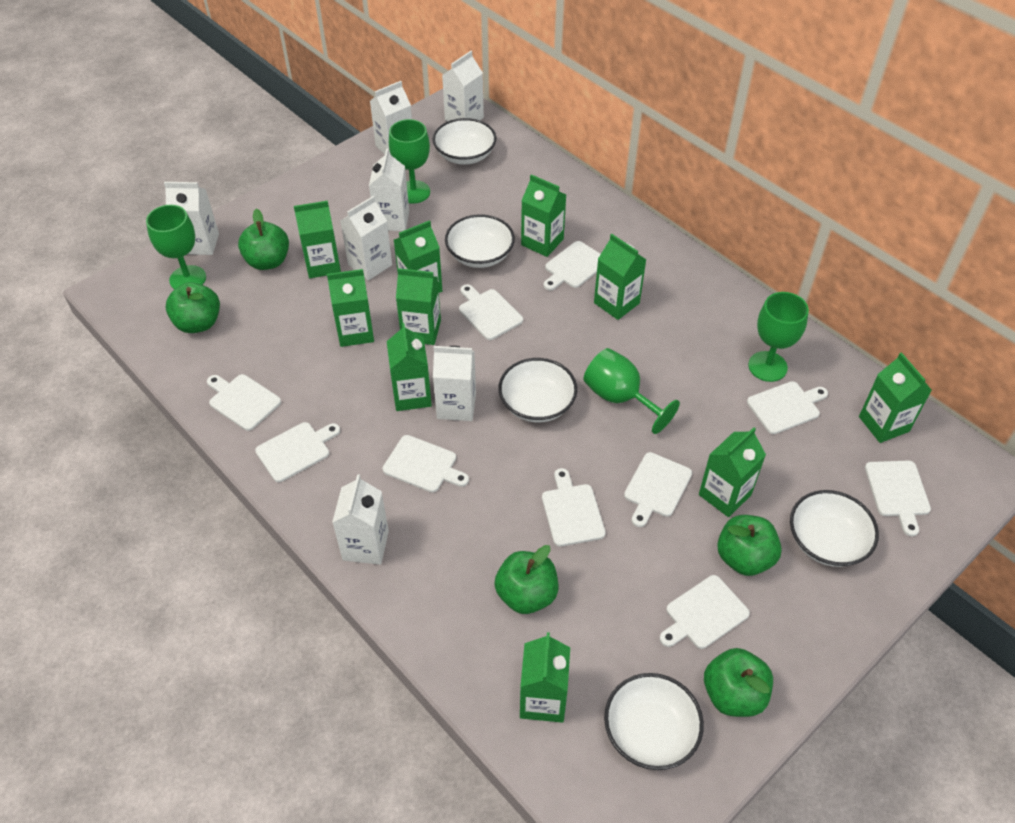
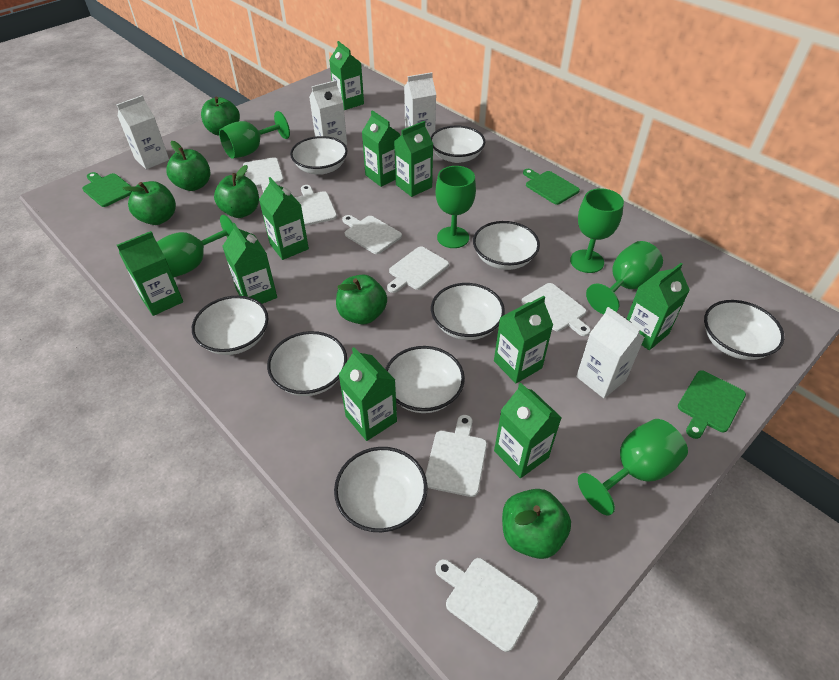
green apple: [166,282,220,333] [238,208,289,270] [494,545,558,614] [704,648,773,717] [717,515,782,576] = 5 -> [122,181,176,225] [166,141,210,191] [201,96,240,136] [214,165,259,218] [336,274,387,324] [502,489,571,559] = 6
green cutting board: none = 0 -> [82,172,132,207] [523,169,580,205] [678,370,746,439] = 3
green goblet: [146,205,206,289] [389,119,430,204] [583,348,680,434] [748,292,809,382] = 4 -> [157,215,234,278] [219,111,290,159] [436,166,476,248] [570,188,624,273] [578,419,688,515] [586,241,663,314] = 6
white bowl: [432,118,496,164] [445,214,515,268] [498,358,577,422] [604,673,704,770] [790,490,879,567] = 5 -> [192,296,269,355] [267,331,347,396] [290,136,348,175] [334,447,427,532] [385,346,465,413] [430,126,485,163] [431,283,505,340] [473,221,540,270] [704,300,785,360] = 9
white carton: [164,182,219,255] [332,474,389,565] [340,196,392,281] [369,149,409,231] [370,81,412,155] [433,346,476,421] [442,51,484,121] = 7 -> [116,95,169,169] [309,80,347,145] [404,72,436,137] [576,307,645,398] = 4
white cutting board: [207,374,281,431] [255,422,340,482] [383,435,469,493] [459,284,523,340] [542,468,606,547] [543,241,601,291] [624,452,692,527] [660,575,750,649] [747,381,828,434] [865,461,931,536] = 10 -> [243,157,284,193] [295,185,337,226] [342,215,402,254] [387,246,449,293] [425,415,487,497] [435,558,539,652] [521,283,591,336] = 7

